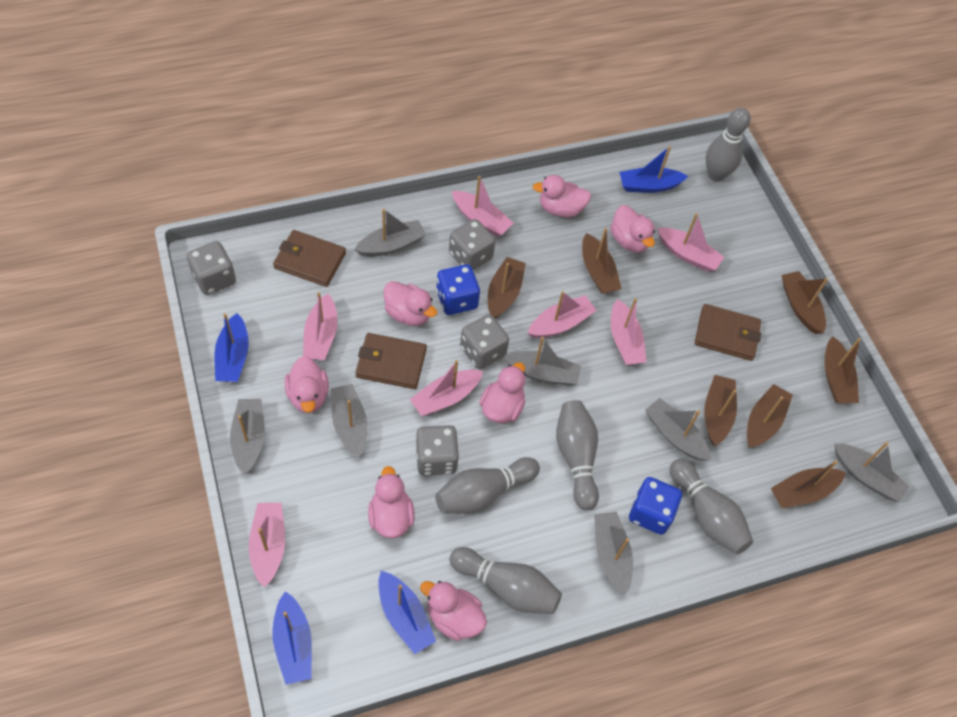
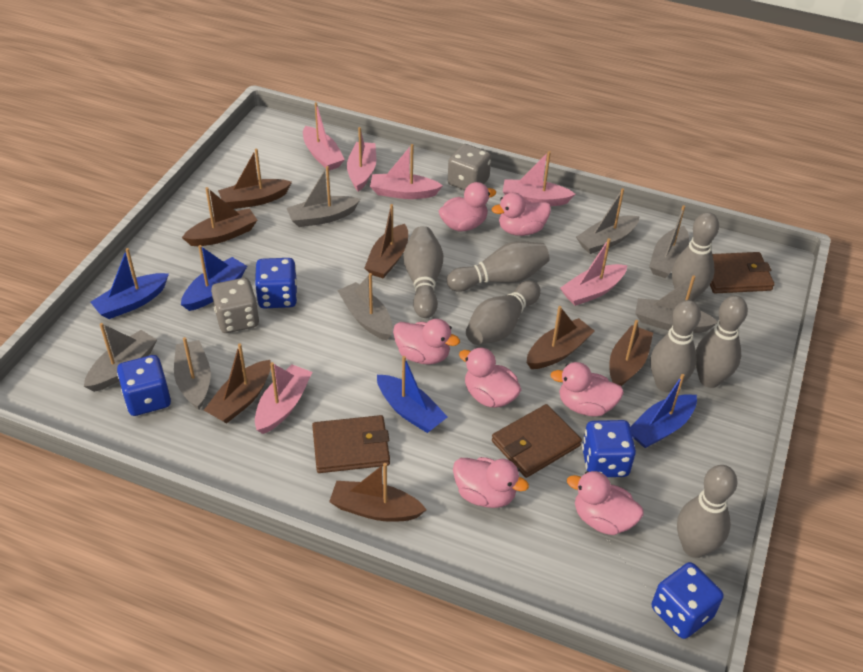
blue dice: [436,264,480,315] [629,477,682,535] = 2 -> [117,355,171,416] [255,258,297,308] [582,420,636,477] [652,562,724,639] = 4
grey bowling pin: [435,457,540,514] [450,547,562,614] [556,400,599,510] [670,459,753,554] [706,108,751,182] = 5 -> [403,226,443,318] [447,241,550,292] [466,281,541,345] [650,300,701,392] [672,212,719,301] [677,465,737,558] [696,296,748,388] = 7
grey dice: [187,241,236,295] [416,425,459,476] [449,219,495,270] [460,314,509,370] = 4 -> [211,278,259,333] [448,144,491,190] = 2
pink boat: [249,503,285,587] [303,292,338,360] [410,360,483,416] [452,176,513,237] [528,291,597,338] [611,298,647,365] [657,213,724,272] = 7 -> [255,362,312,434] [303,102,345,171] [347,127,376,192] [370,144,443,199] [503,151,575,206] [560,238,627,306] = 6

